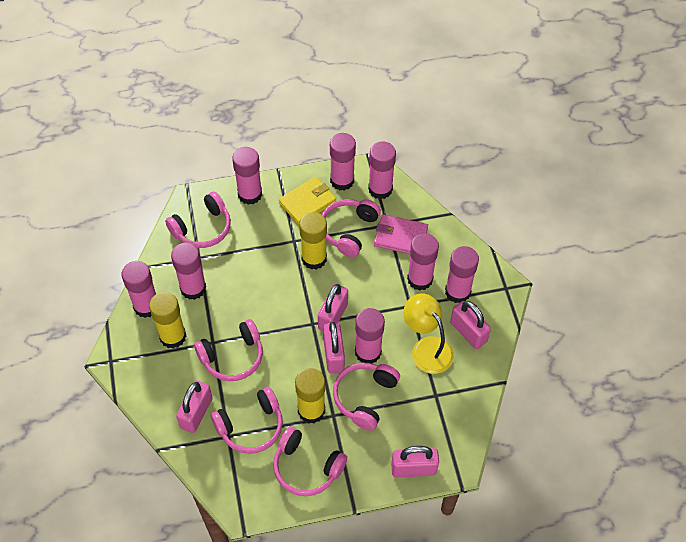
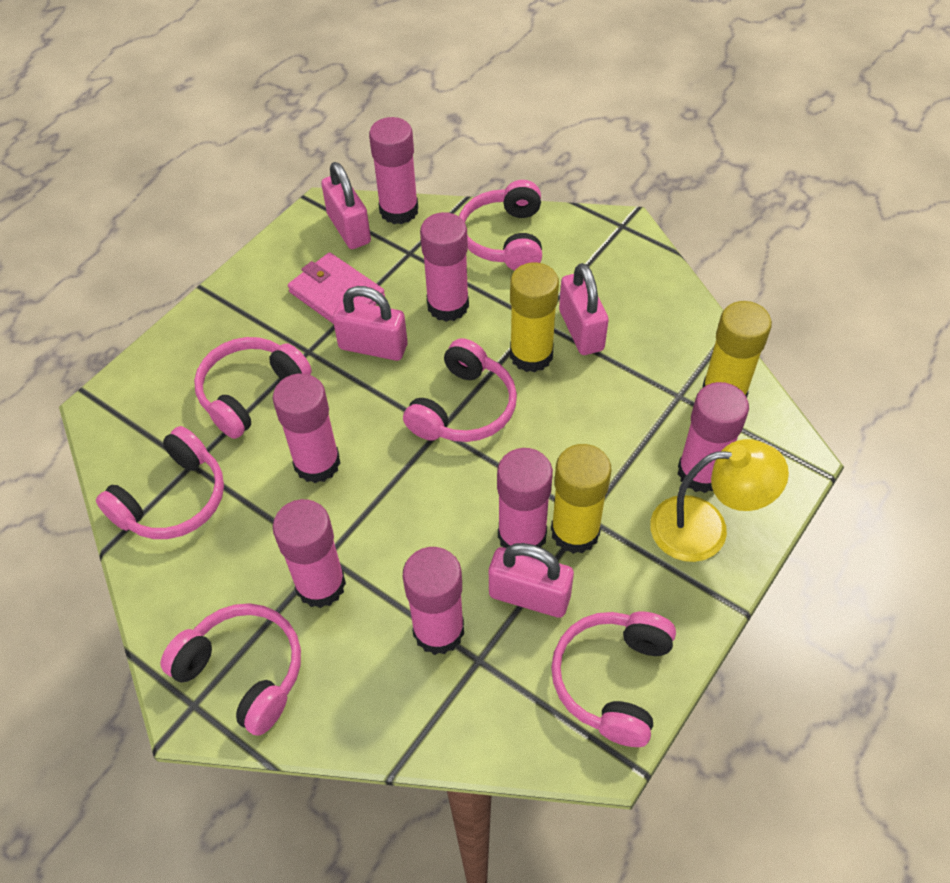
pink glue stick: [122,261,156,318] [171,243,206,300] [232,147,262,205] [330,133,356,191] [355,308,385,363] [368,141,396,199] [407,233,439,291] [445,246,479,303] = 8 -> [273,373,340,483] [273,499,346,608] [369,117,418,224] [403,547,464,655] [420,212,469,322] [497,448,553,548] [677,382,749,493] = 7
pink padlock: [176,380,212,433] [318,284,348,331] [323,322,345,373] [391,446,439,477] [450,301,491,349] = 5 -> [321,162,371,249] [333,286,408,361] [489,543,574,618] [559,263,609,355] = 4
yellow wallet: [279,177,336,225] = 1 -> none = 0

